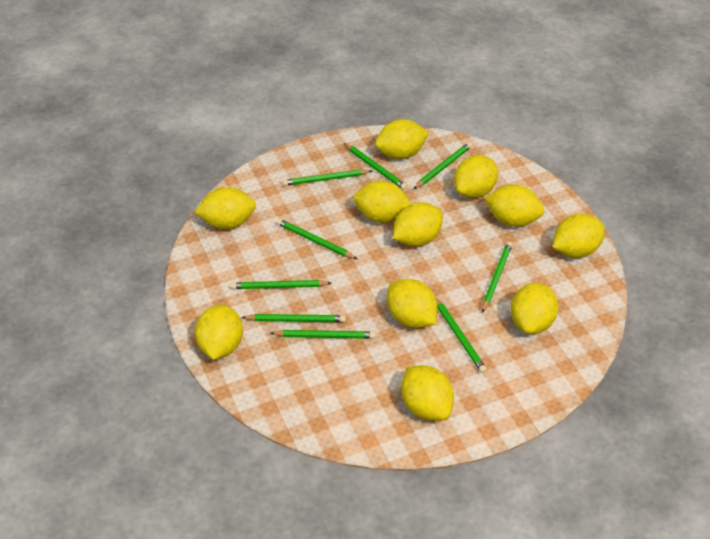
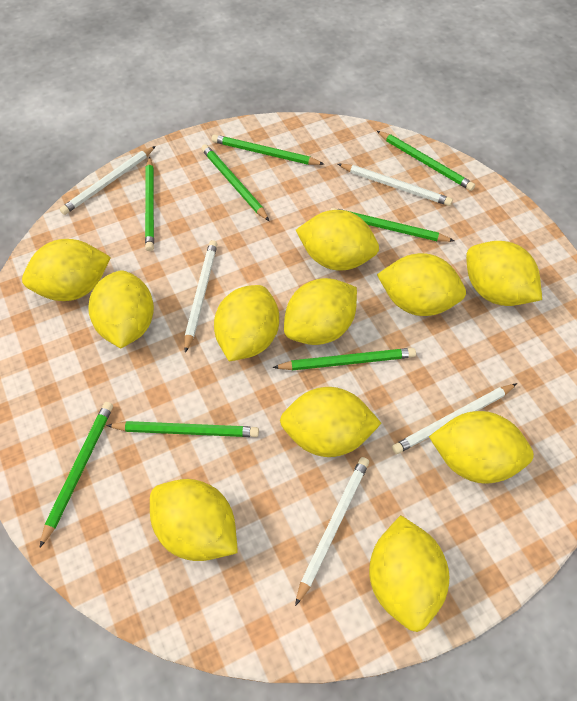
green pencil: [231,280,332,289] [241,314,346,322] [270,330,376,339] [276,219,357,259] [283,169,372,186] [344,143,407,190] [414,142,472,189] [435,297,487,373] [482,242,512,313] = 9 -> [40,402,113,547] [106,421,259,437] [145,156,154,251] [201,144,269,221] [212,134,324,165] [273,348,416,371] [330,208,454,242] [377,131,475,191] = 8
white pencil: none = 0 -> [60,146,156,215] [184,240,217,353] [295,457,369,606] [338,164,453,206] [392,383,517,454] = 5

